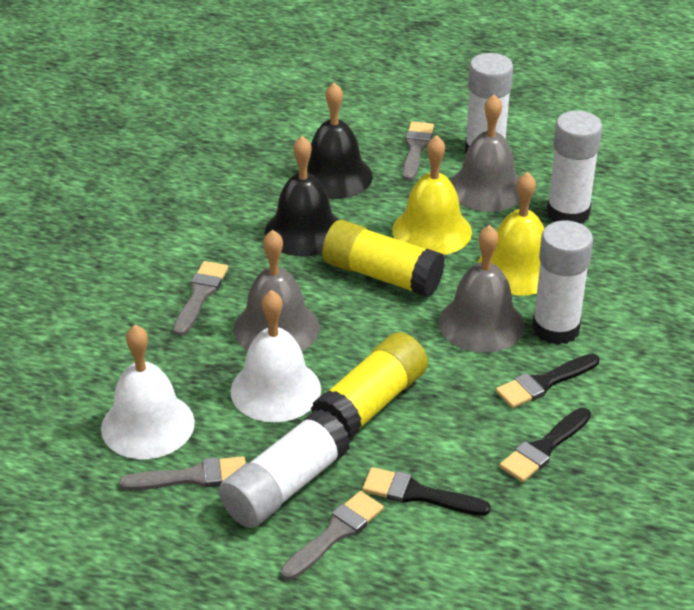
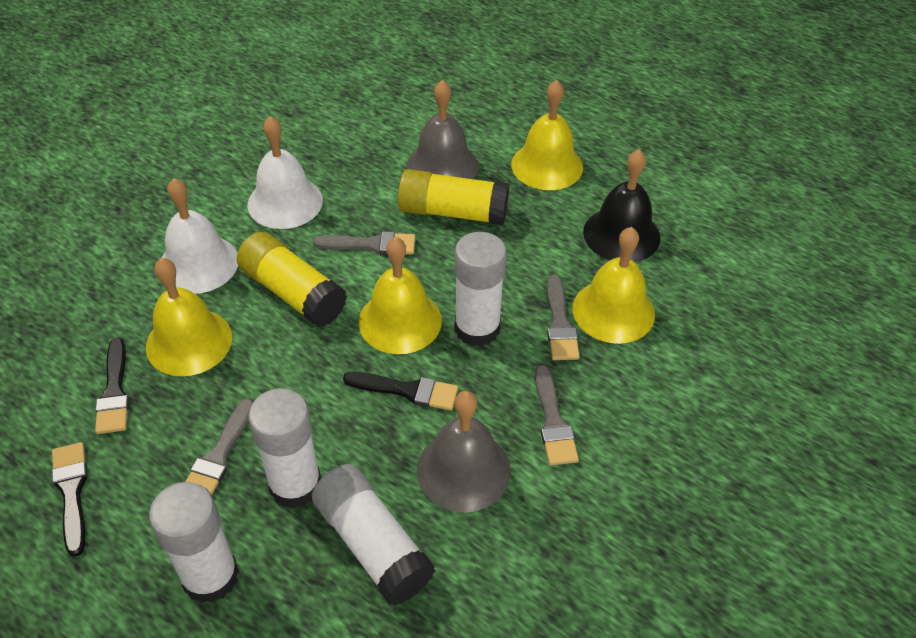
black bell: [265,136,339,257] [298,83,373,199] = 2 -> [583,149,660,262] = 1
grey bell: [233,230,320,351] [438,225,525,353] [451,94,520,212] = 3 -> [407,80,479,179] [417,391,511,513] = 2
yellow bell: [392,135,472,255] [478,172,545,296] = 2 -> [146,258,232,376] [359,237,442,354] [511,80,583,190] [573,227,655,344] = 4

